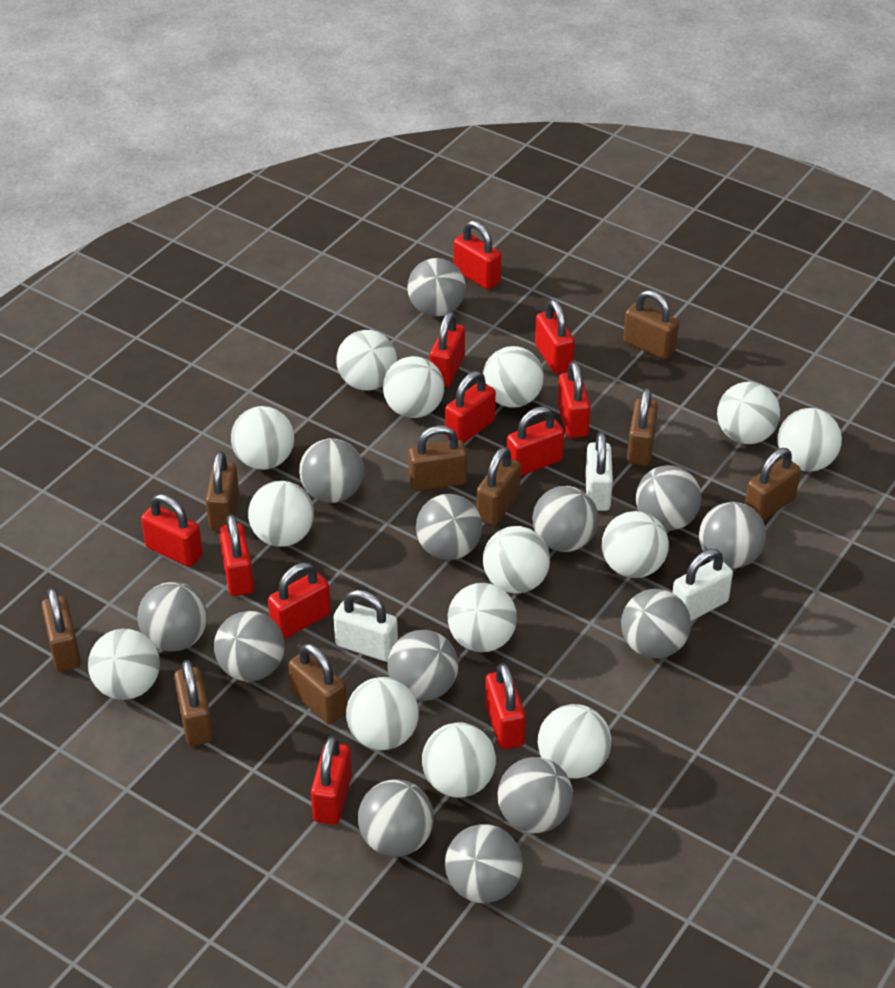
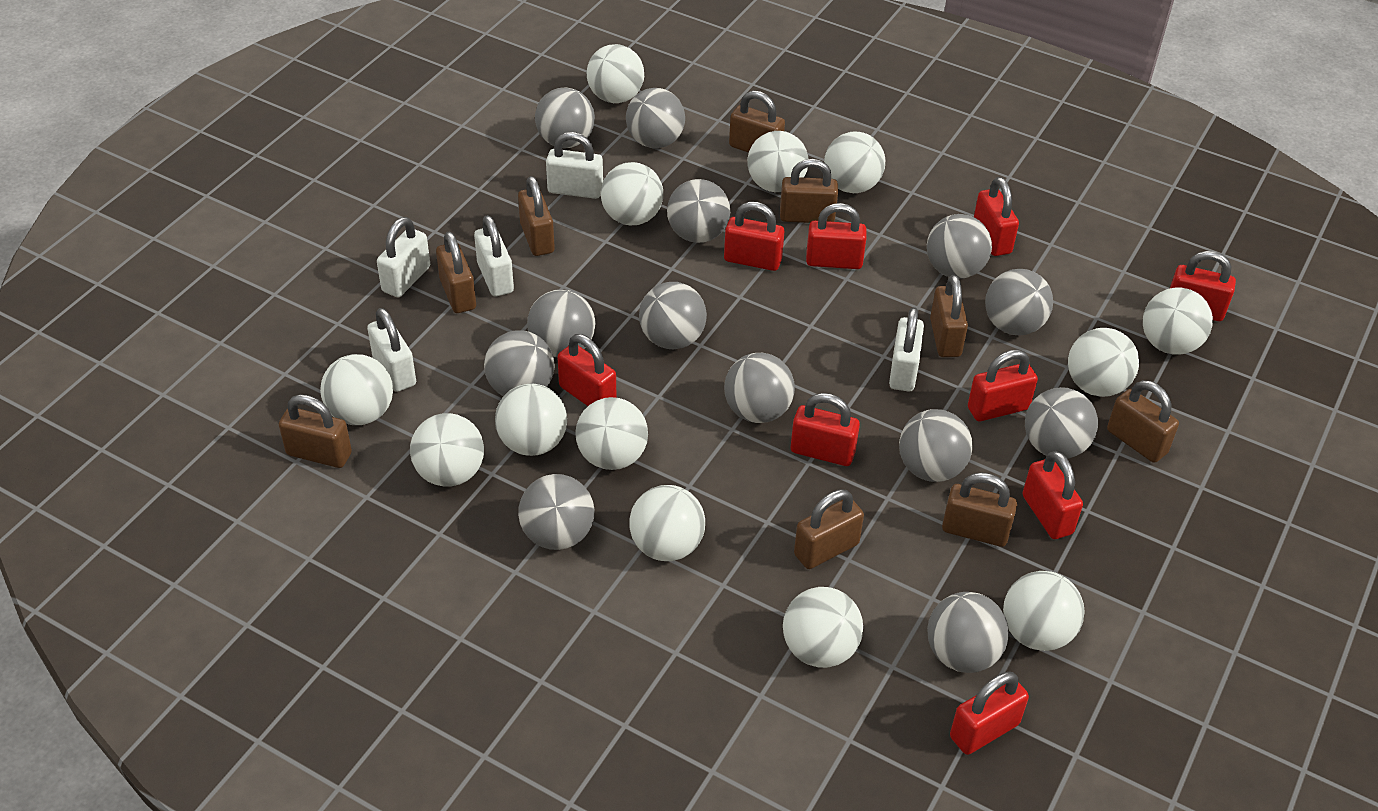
red padlock: [141,494,203,567] [219,514,254,596] [268,563,331,639] [311,736,352,825] [430,312,465,387] [445,371,496,443] [453,220,501,290] [485,663,526,749] [507,407,564,476] [535,299,575,374] [557,361,591,438] = 11 -> [557,334,617,406] [724,202,784,271] [791,393,860,466] [806,203,867,269] [950,672,1029,755] [968,350,1038,421] [974,177,1019,256] [1023,451,1083,539] [1170,251,1236,321] = 9
white ball: [88,629,160,700] [231,406,294,470] [248,481,314,547] [336,330,397,391] [346,677,419,750] [383,356,444,418] [422,723,496,798] [448,583,517,652] [483,346,544,408] [483,526,550,594] [538,704,611,778] [602,511,669,578] [717,382,780,444] [777,408,842,472] = 14 -> [320,354,393,425] [410,413,484,487] [495,384,567,456] [575,397,648,470] [586,44,644,103] [601,162,663,225] [629,485,705,561] [747,131,808,192] [783,587,863,668] [824,132,885,193] [1003,571,1085,651] [1068,328,1139,397] [1143,288,1213,355] = 13
white padlock: [334,590,398,662] [585,432,613,511] [672,549,733,621] = 3 -> [367,308,416,392] [377,217,430,297] [474,215,514,297] [546,132,603,199] [889,307,924,391] = 5

